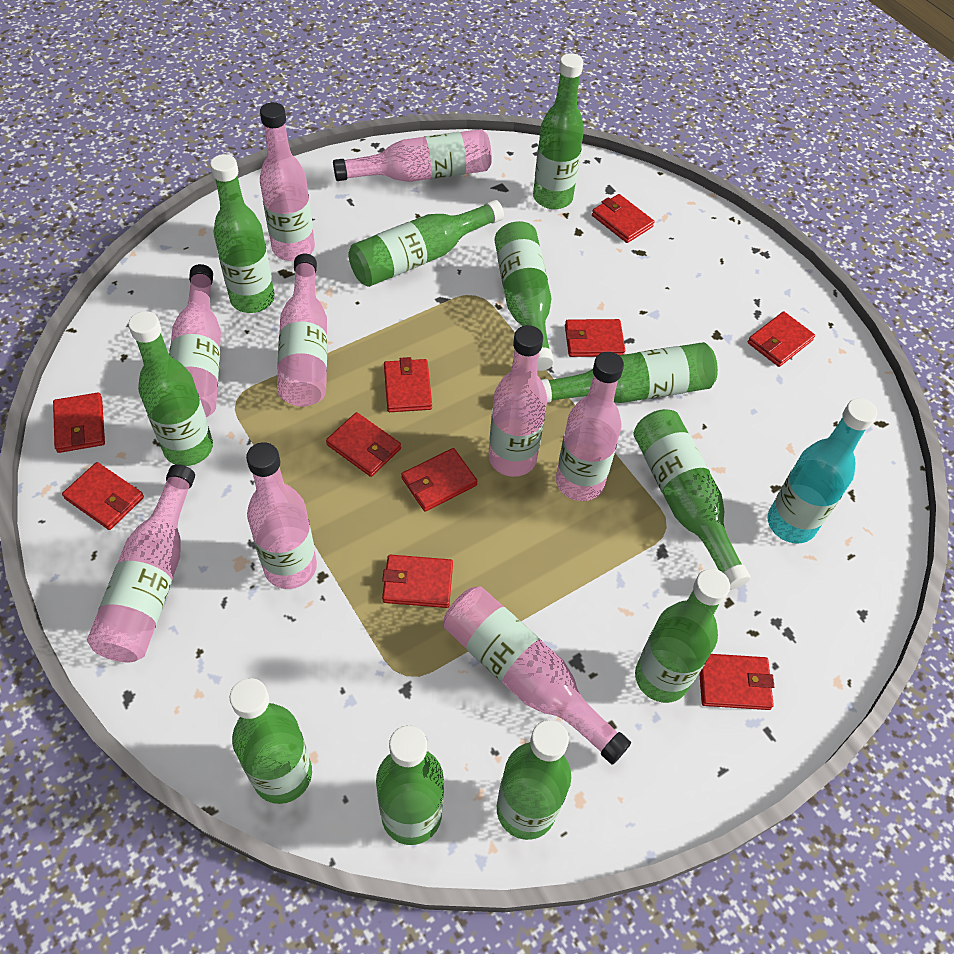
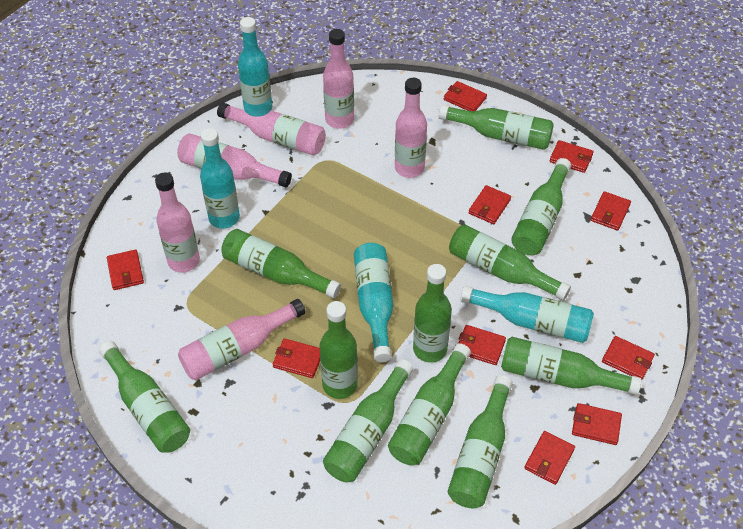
pink bottle: [87,464,195,662] [169,264,221,417] [246,442,317,589] [260,102,315,261] [277,254,327,407] [333,129,492,182] [444,587,631,765] [488,325,547,477] [556,352,624,501] = 9 -> [155,173,200,272] [177,133,292,187] [178,299,306,380] [217,103,326,156] [323,29,354,129] [395,78,427,178] = 6
turquoise bottle: [768,398,877,543] = 1 -> [200,128,240,228] [238,17,272,112] [354,243,393,362] [461,286,594,343] = 4

